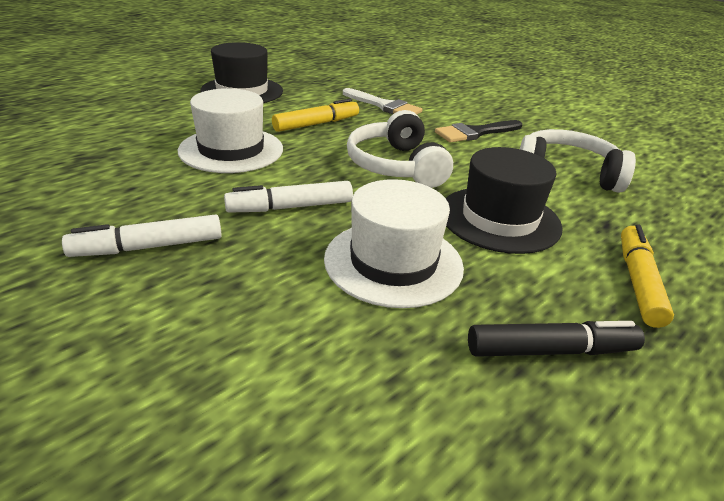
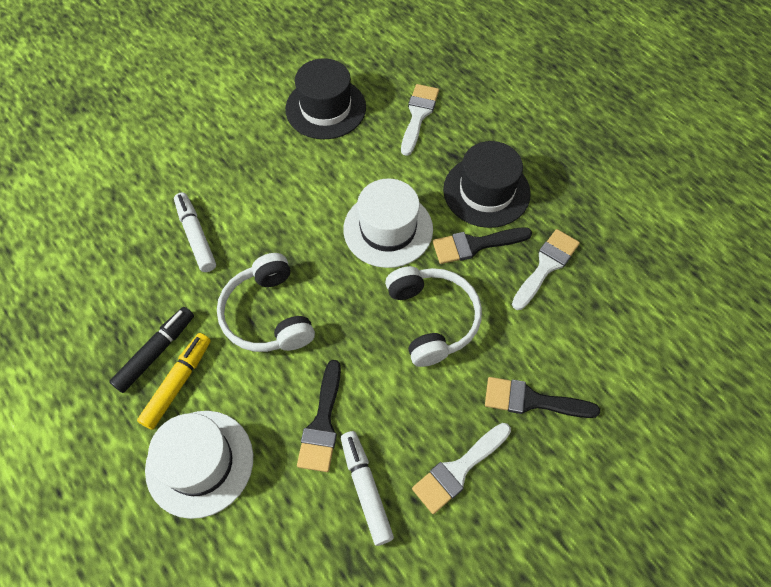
black brush: [435,120,522,143] = 1 -> [297,360,341,472] [433,227,532,264] [485,377,600,418] = 3
white brush: [343,88,422,114] = 1 -> [401,84,439,156] [412,423,511,514] [512,229,580,310] = 3
yellow marker: [272,99,359,132] [621,224,674,328] = 2 -> [137,333,211,430] = 1

